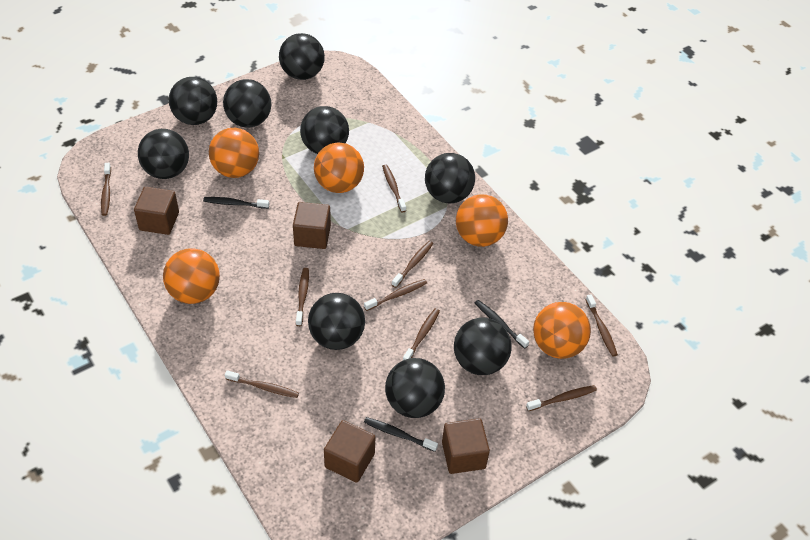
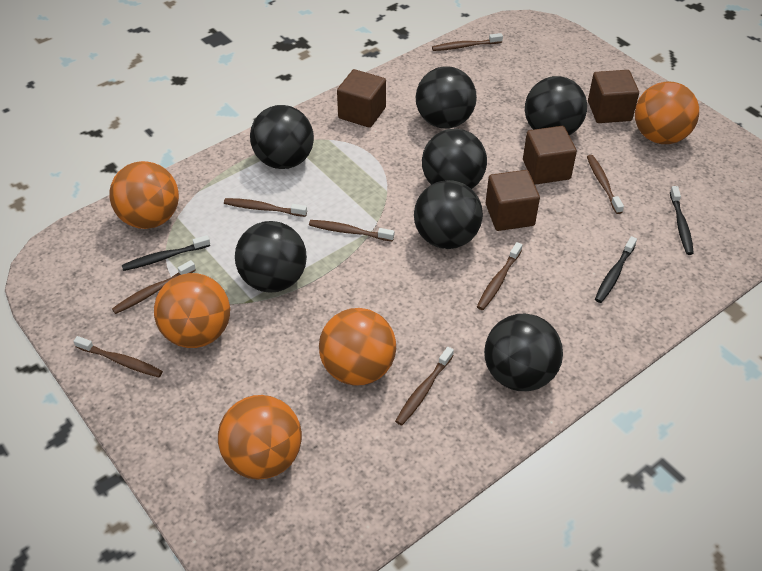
black ball: [138,129,189,179] [169,77,217,125] [223,79,271,128] [279,33,325,80] [300,106,349,154] [308,293,365,350] [385,358,445,418] [425,153,475,203] [454,318,512,375] = 9 -> [235,221,307,293] [250,105,314,169] [414,180,483,249] [416,66,477,129] [422,129,487,189] [484,314,563,391] [525,76,587,135] = 7
brown toothbrush: [101,163,111,216] [225,370,299,398] [296,268,309,326] [364,279,427,311] [382,164,406,212] [392,241,433,288] [403,308,440,360] [526,385,597,411] [585,294,618,357] = 9 -> [73,336,163,377] [112,260,196,314] [224,198,307,217] [309,220,394,242] [395,347,454,425] [432,33,503,51] [477,242,522,310] [587,155,624,214] = 8

